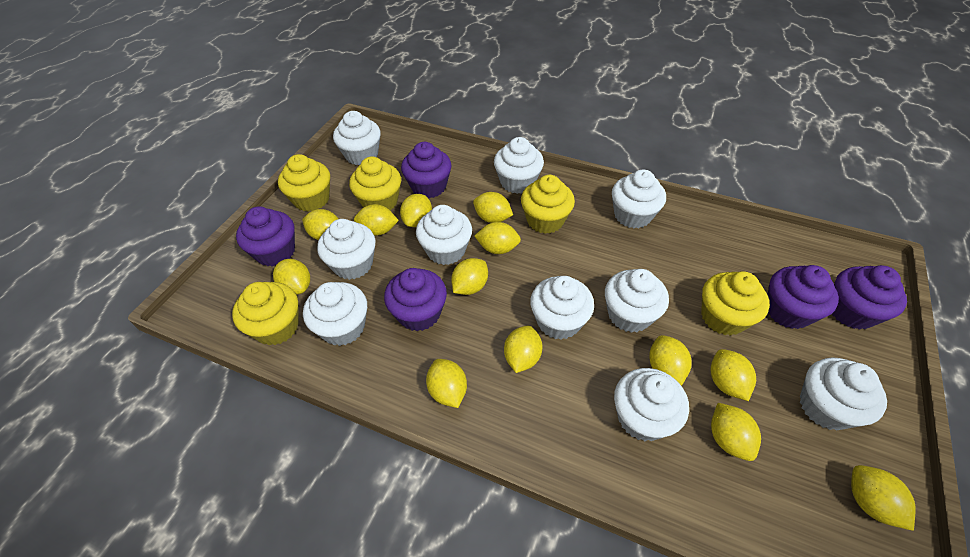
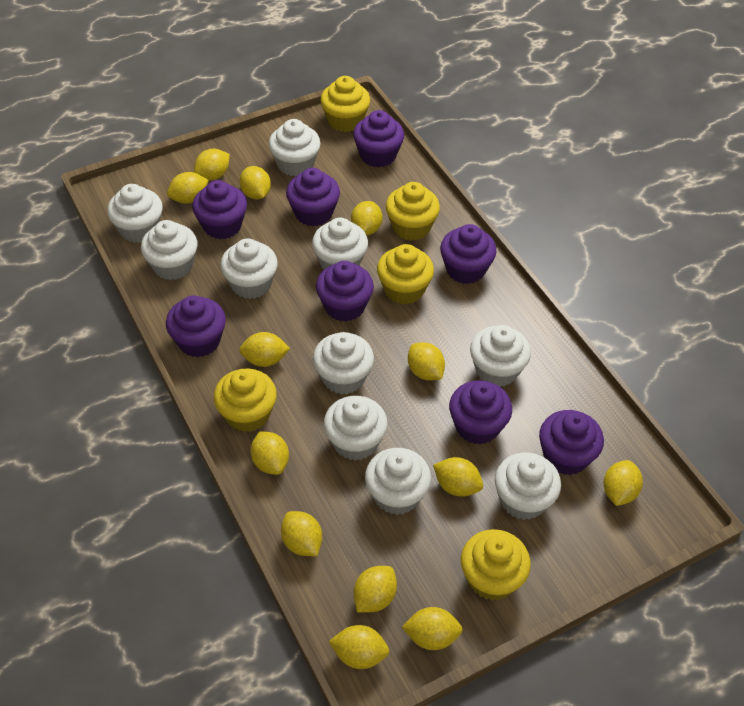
purple cupcake: [236,206,295,267] [384,268,447,331] [401,142,451,198] [767,265,839,329] [832,265,907,330] = 5 -> [166,296,226,357] [192,180,247,239] [286,168,340,226] [316,261,374,321] [353,110,404,167] [440,224,496,284] [449,380,512,445] [539,410,604,475] = 8

